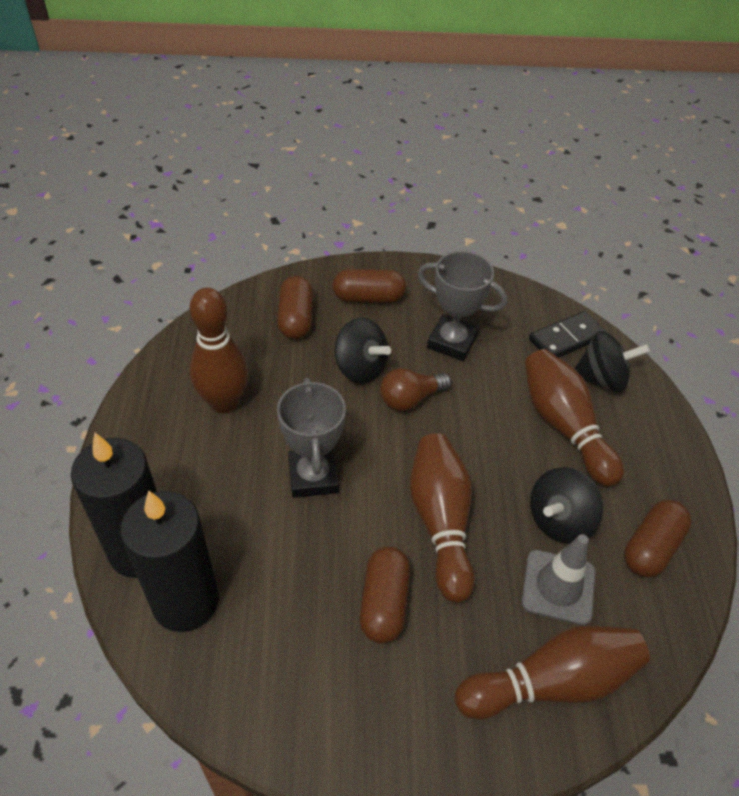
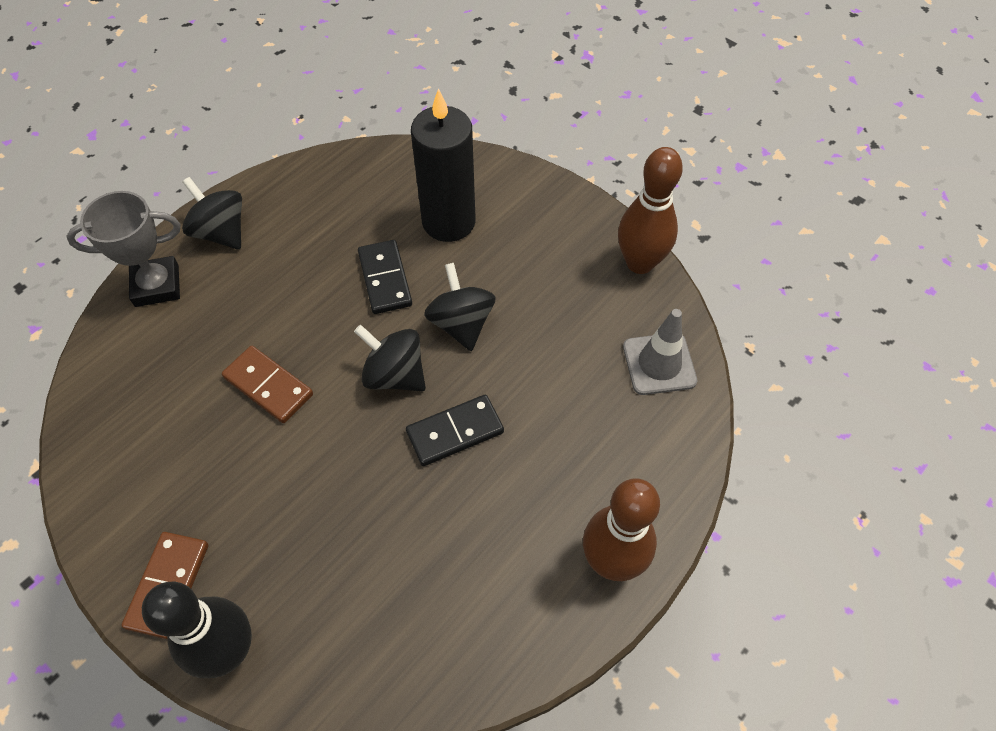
black bowling pin: none = 0 -> [142,582,252,678] = 1
black candle: [71,433,157,578] [120,490,219,632] = 2 -> [411,88,476,242] = 1
black domino: [529,311,606,358] = 1 -> [358,240,412,314] [406,395,504,466] = 2
brown bowling pin: [189,288,248,414] [410,433,475,603] [455,625,650,719] [525,349,624,487] = 4 -> [583,478,660,581] [618,147,683,274] = 2
brown capsule: [277,276,313,339] [333,269,406,303] [360,546,410,643] [624,500,691,577] = 4 -> none = 0
brown domino: none = 0 -> [121,532,208,639] [222,346,313,423] = 2
brown light bulb: [380,368,452,411] = 1 -> none = 0
grey trophy: [277,378,346,498] [418,251,507,361] = 2 -> [67,191,180,307] = 1

